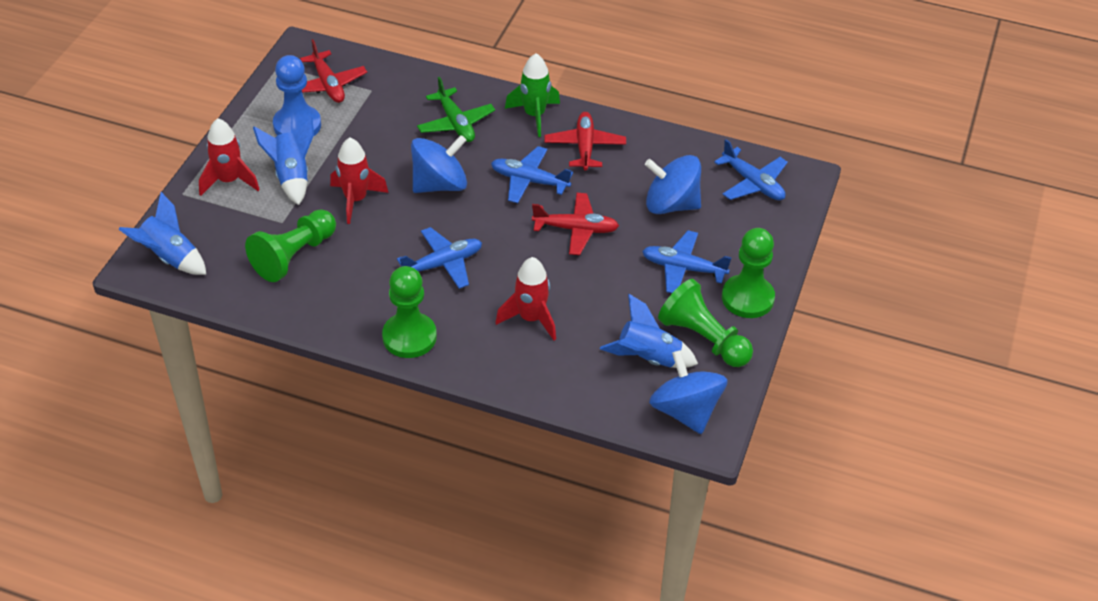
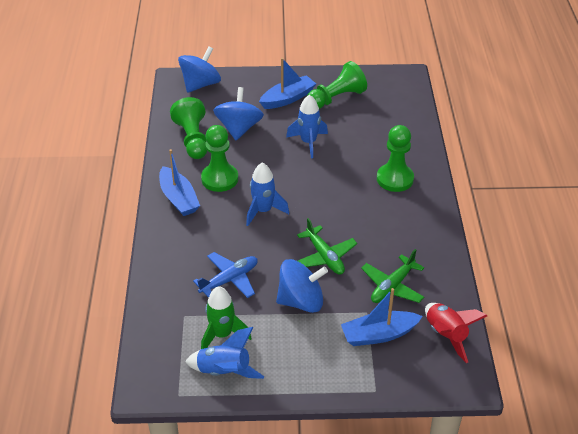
blue boat: none = 0 -> [159,149,200,216] [259,58,316,109] [341,288,423,346] = 3
blue pawn: [273,55,321,136] = 1 -> none = 0
blue plane: [397,227,482,289] [491,146,573,203] [642,230,732,293] [714,139,788,200] = 4 -> [193,252,258,298] = 1
green plane: [417,77,495,142] = 1 -> [297,218,357,275] [361,249,424,303] = 2
red plane: [300,39,367,103] [532,193,619,255] [544,112,626,171] = 3 -> none = 0
red rocket: [199,118,260,196] [330,137,389,224] [495,257,556,340] = 3 -> [425,303,487,363] = 1

